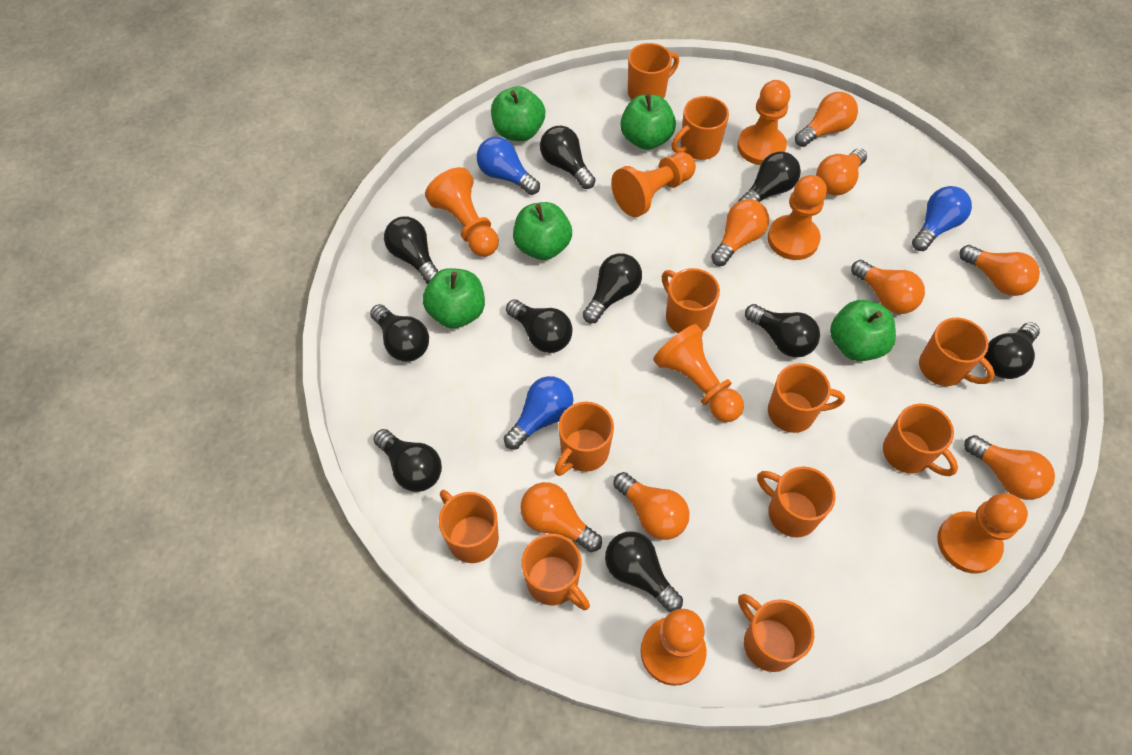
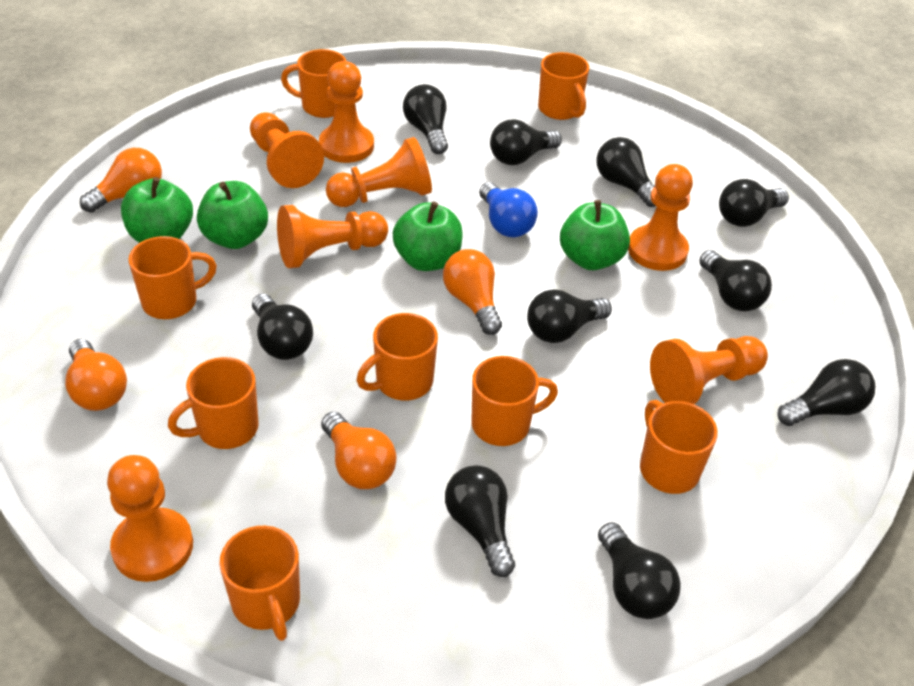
blue light bulb: [476,137,540,195] [504,376,573,450] [912,186,972,251] = 3 -> [479,182,538,237] = 1
green apple: [423,268,485,329] [491,86,545,141] [513,202,572,260] [620,94,676,150] [830,300,896,361] = 5 -> [121,177,193,243] [197,181,268,249] [393,201,463,271] [560,200,630,270] = 4
orange light bulb: [520,482,602,552] [613,472,689,540] [711,199,769,266] [795,92,858,147] [816,148,867,196] [851,260,925,314] [960,245,1040,296] [964,435,1055,500] = 8 -> [65,339,127,411] [80,148,162,213] [321,412,396,489] [443,249,502,335] = 4
orange mug: [439,490,499,563] [522,534,590,610] [554,402,614,476] [628,43,679,99] [662,268,720,333] [671,96,729,160] [738,594,814,672] [757,466,835,538] [768,363,845,433] [883,404,958,476] [919,318,995,386] = 11 -> [128,236,217,319] [168,357,259,449] [219,526,300,641] [281,49,346,118] [356,313,438,401] [471,356,558,446] [538,52,589,120] [640,400,718,494] = 8

